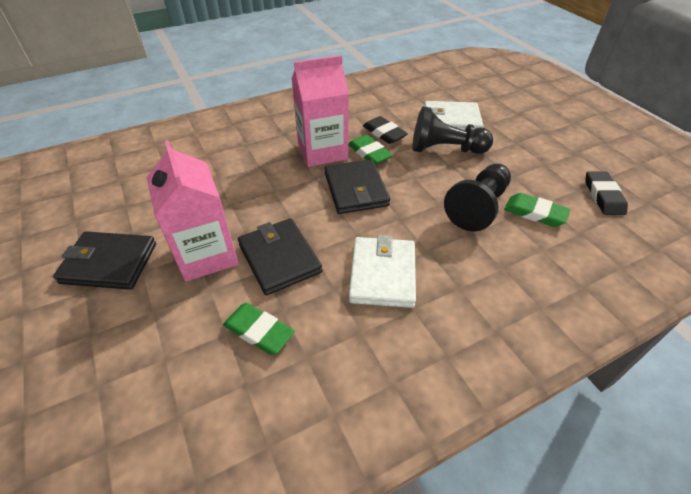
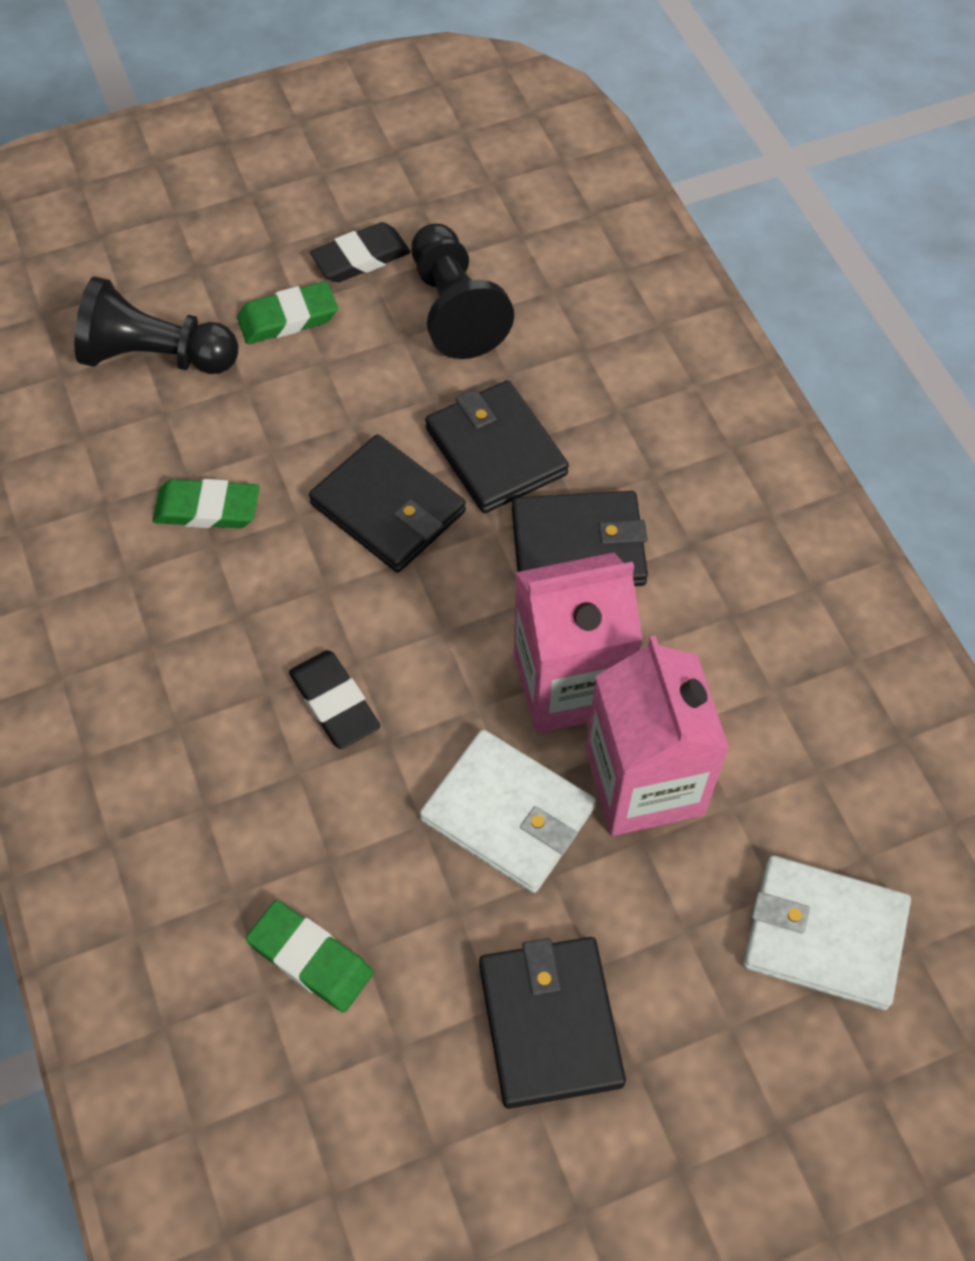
black wallet: [53,231,156,290] [238,218,322,295] [325,159,390,214] = 3 -> [309,434,466,573] [425,380,569,513] [479,937,626,1109] [512,491,648,586] = 4

